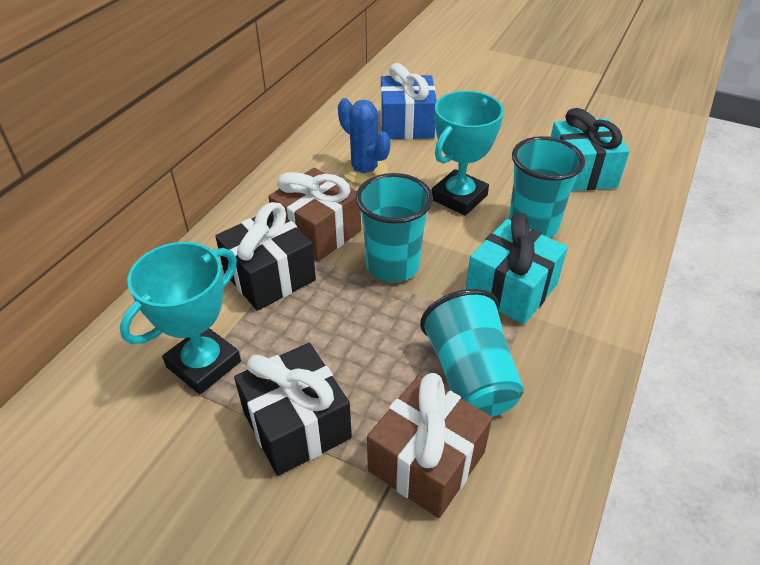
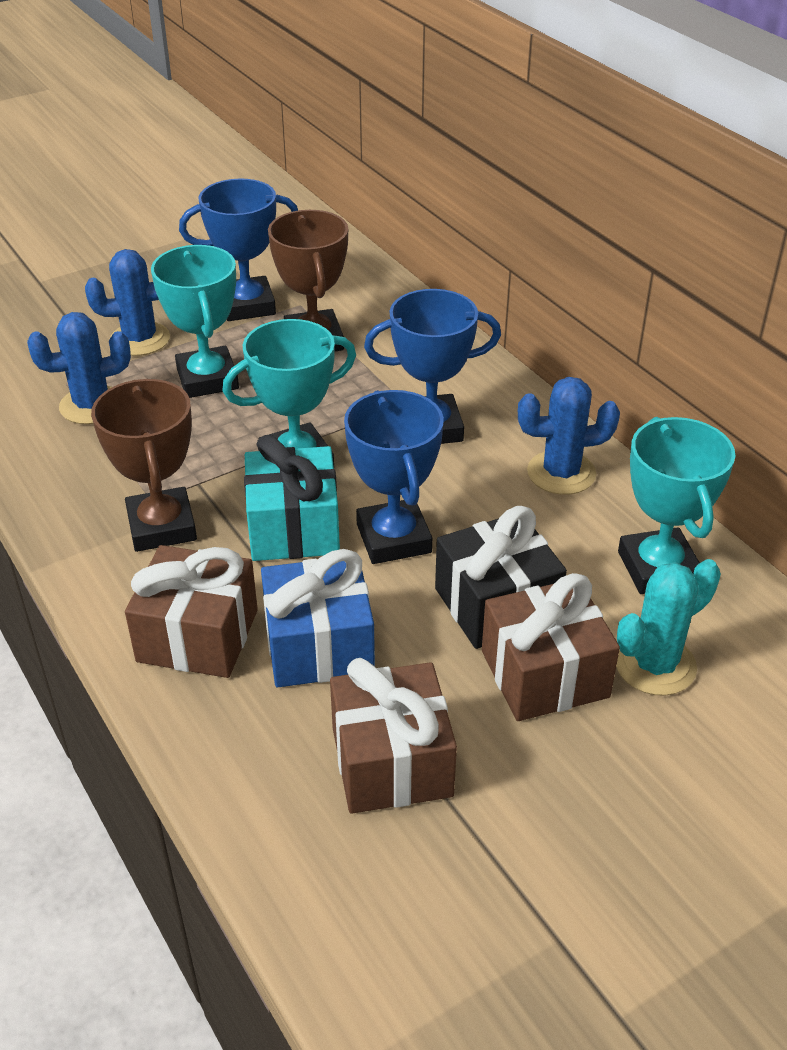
black gift: [215,202,316,311] [234,343,352,476] = 2 -> [435,506,567,649] = 1
blue cactus: [338,98,391,184] = 1 -> [27,312,131,424] [85,249,170,356] [518,377,620,495] = 3
blue trophy: none = 0 -> [179,179,298,321] [344,390,444,564] [364,289,501,444] = 3
brown gift: [268,168,361,262] [367,373,492,518] = 2 -> [125,545,258,678] [330,658,457,814] [482,573,620,721] = 3
brown trophy: none = 0 -> [91,379,197,552] [268,210,348,351] = 2
turquoise cactus: none = 0 -> [616,559,721,696] = 1
turquoise cup: [356,173,433,282] [420,289,524,417] [509,136,585,238] = 3 -> none = 0
turquoise gift: [466,213,568,324] [551,108,630,191] = 2 -> [244,435,340,561] = 1
turquoise trophy: [120,242,241,394] [431,91,504,216] = 2 -> [151,245,239,398] [222,319,356,466] [618,417,735,594] = 3

